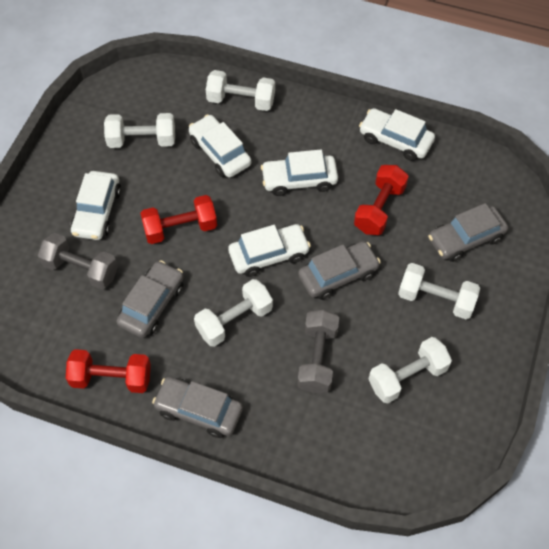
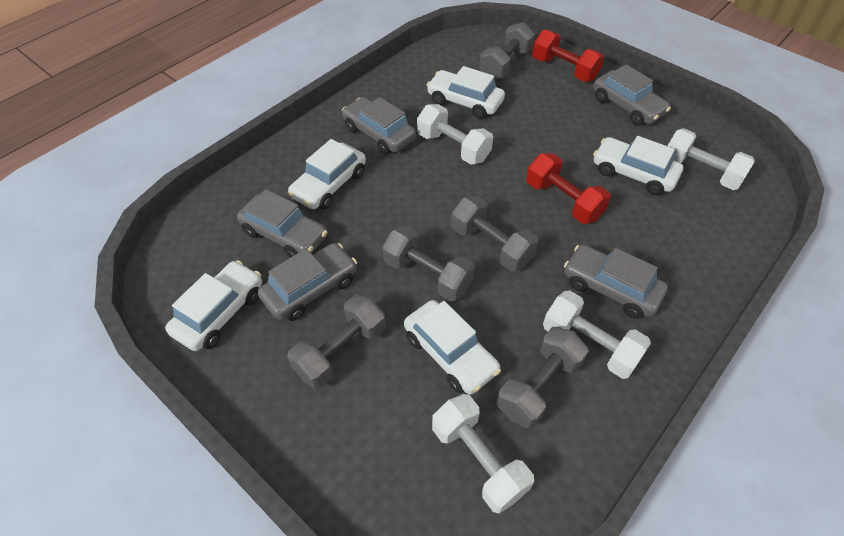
grey car: [117,260,184,338] [152,377,243,438] [298,241,381,300] [428,203,508,262] = 4 -> [237,189,327,258] [258,243,357,321] [342,97,416,154] [564,244,668,319] [593,64,671,126] = 5
grey dumbbell: [38,233,118,289] [297,310,339,393] = 2 -> [287,294,386,389] [382,226,475,301] [451,196,539,271] [479,22,535,79] [497,327,589,429] = 5
red dumbbell: [66,349,151,393] [140,195,217,244] [354,165,409,235] = 3 -> [526,153,611,224] [532,30,604,82] = 2
white dumbbell: [104,113,175,148] [194,279,273,347] [206,70,275,111] [369,337,452,403] [398,263,480,319] = 5 -> [417,104,493,164] [432,394,534,514] [543,290,651,379] [668,128,755,190] = 4

